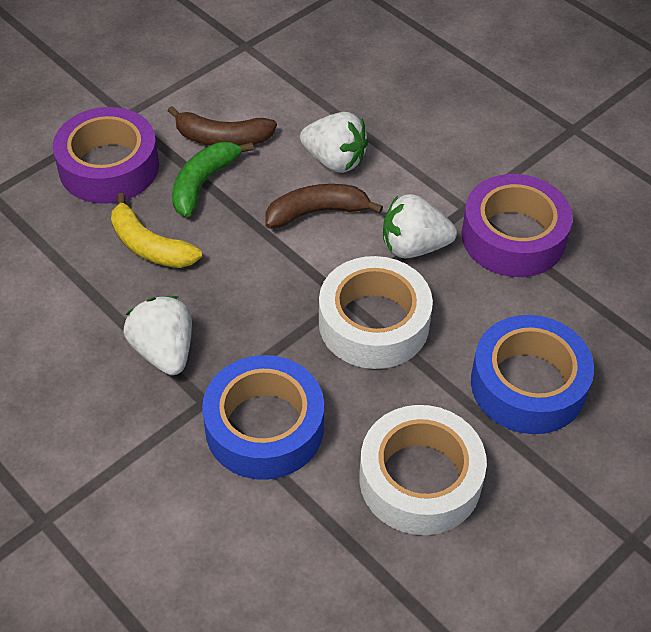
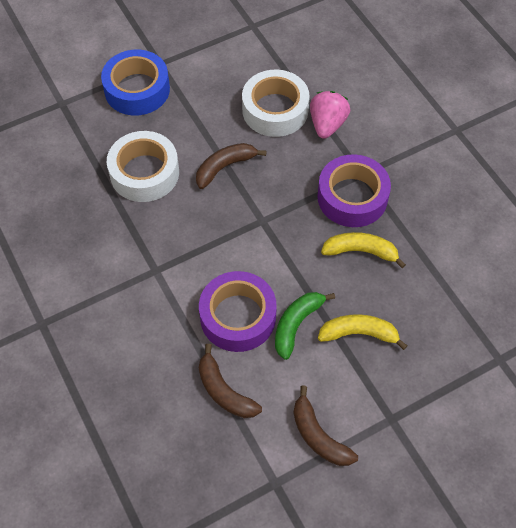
blue tape: [202,355,324,480] [471,315,594,434] = 2 -> [101,50,170,116] = 1
brown banana: [168,106,277,146] [265,184,383,229] = 2 -> [196,143,267,189] [199,344,262,418] [294,385,358,466] = 3
pink strawberry: none = 0 -> [310,91,350,139] = 1
white strawberry: [124,296,192,375] [300,112,369,173] [383,194,457,259] = 3 -> none = 0
yellow banana: [111,193,202,268] = 1 -> [318,314,407,350] [321,232,406,268] = 2

